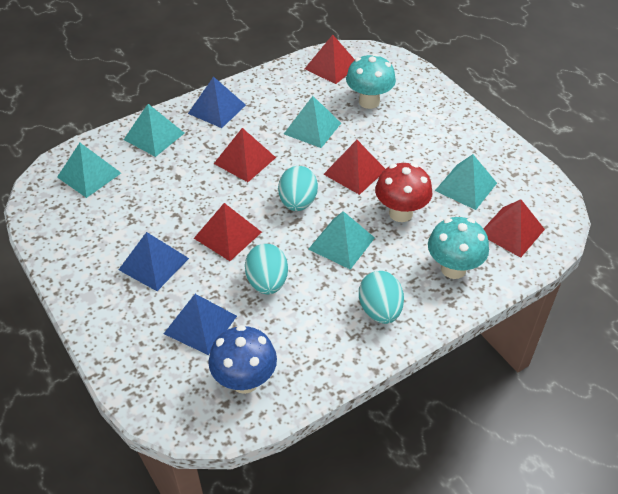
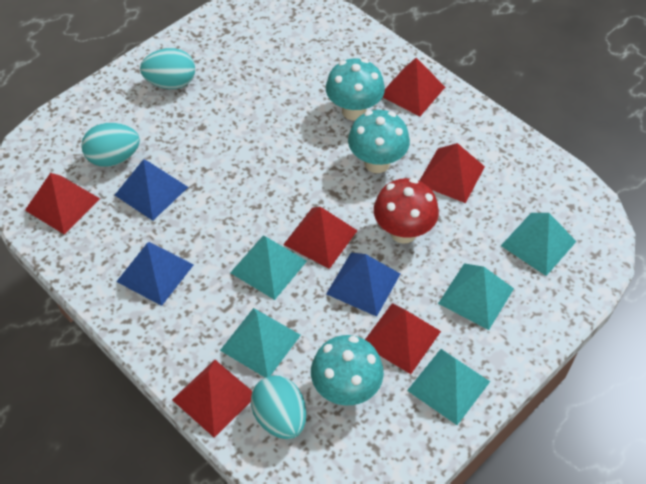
blue mushroom: [208,325,277,394] = 1 -> none = 0
red pyramid: [194,203,262,261] [214,128,276,182] [305,35,355,84] [323,140,385,195] [483,199,545,258] = 5 -> [25,173,100,234] [172,360,253,438] [283,207,358,269] [365,303,441,374] [382,58,445,116] [419,143,485,203] = 6
turquoise mushroom: [346,54,396,109] [428,217,489,279] = 2 -> [311,335,384,405] [326,58,385,121] [348,110,410,173] = 3

